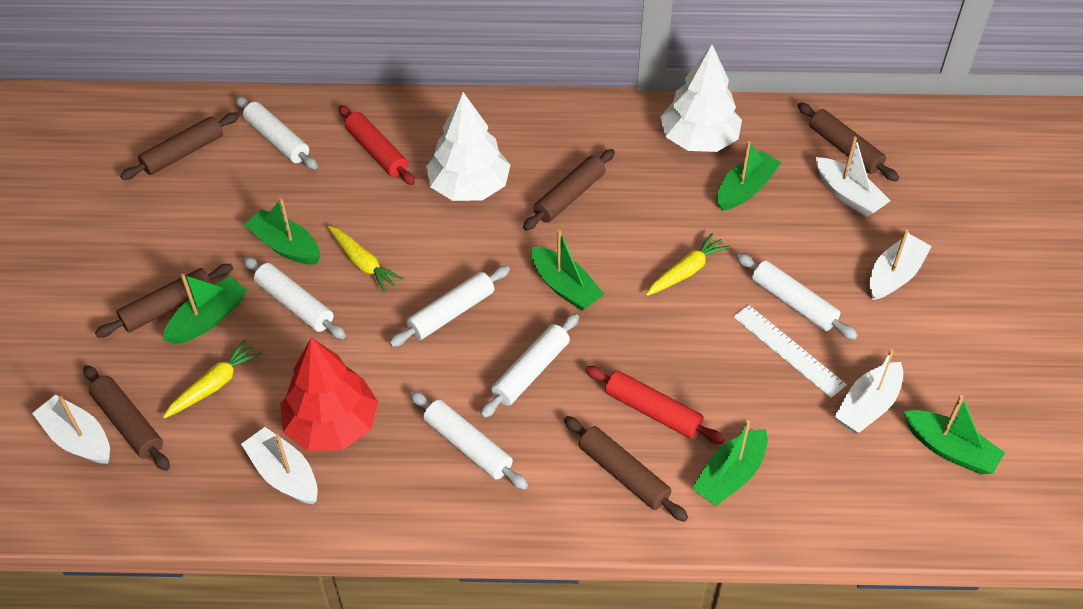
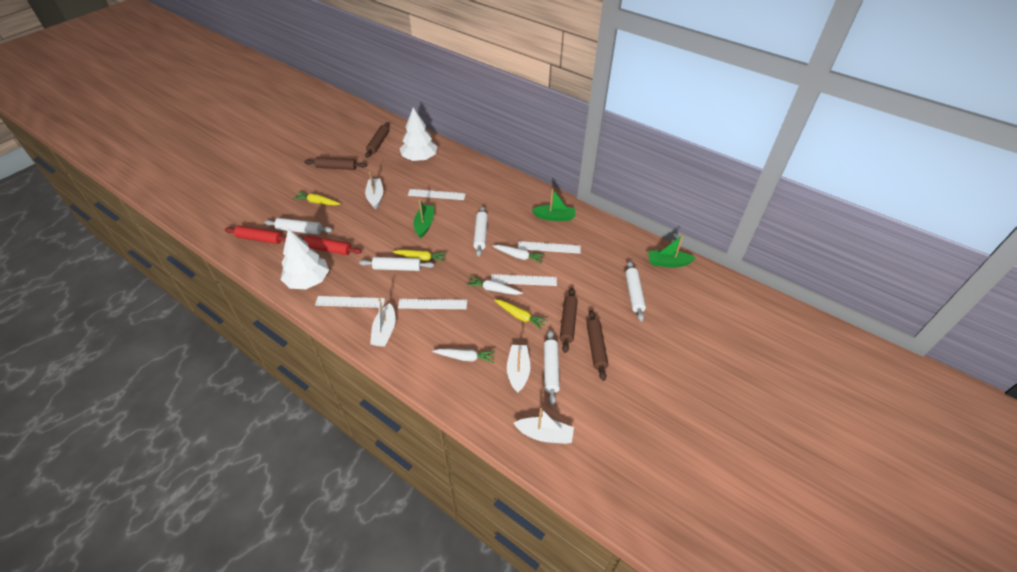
brown rolling pin: [83,365,170,471] [95,264,233,338] [120,112,239,180] [523,149,615,230] [564,416,688,522] [798,102,899,181] = 6 -> [304,157,367,170] [365,122,390,158] [560,288,578,353] [587,310,608,381] = 4
green boat: [163,274,247,344] [244,198,320,265] [532,229,604,311] [692,420,768,506] [717,141,781,211] [904,395,1005,474] = 6 -> [414,199,434,238] [532,188,575,221] [648,234,696,268] = 3
red tree: [280,337,378,451] = 1 -> none = 0
white boat: [32,395,110,464] [241,427,318,504] [816,137,890,217] [834,349,903,434] [869,229,932,300] = 5 -> [365,171,383,209] [370,298,396,347] [507,345,530,393] [513,408,574,444] = 4
white carrot: none = 0 -> [432,349,495,363] [467,276,523,295] [492,245,545,264] = 3
white rolling pin: [236,96,318,169] [243,257,346,339] [389,266,510,347] [410,391,528,490] [480,314,579,418] [736,253,858,340] = 6 -> [264,218,333,235] [359,257,434,271] [473,206,488,257] [544,330,560,405] [625,261,646,321] = 5
white ruler: [733,305,847,398] = 1 -> [315,296,385,308] [398,299,467,309] [408,189,466,200] [491,274,557,286] [518,241,581,254] = 5

